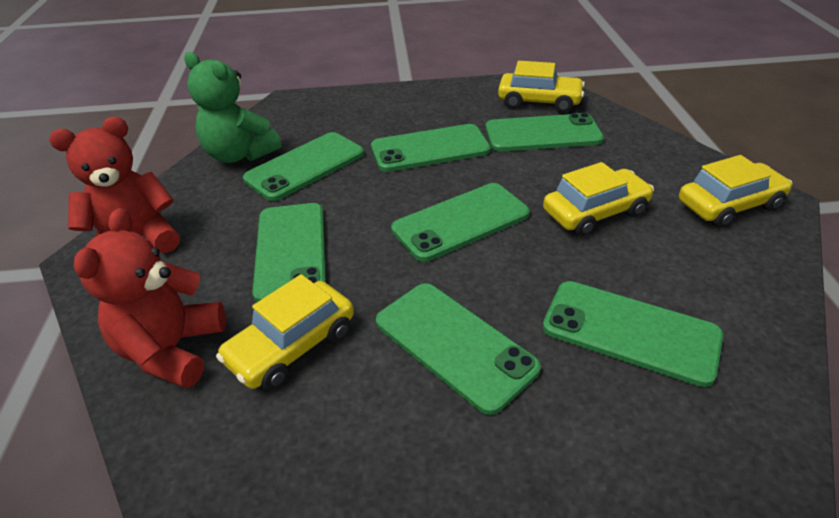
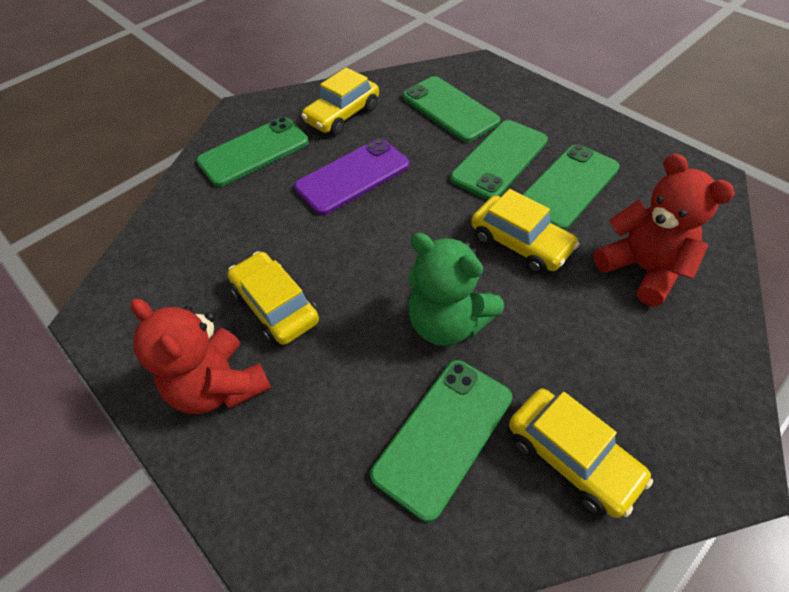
green phone: [243,132,364,201] [252,203,326,302] [371,124,491,172] [376,283,541,415] [391,183,530,262] [486,113,604,152] [543,281,723,387] = 7 -> [196,117,309,187] [370,360,512,522] [403,76,500,142] [451,120,548,200] [522,144,620,230] = 5
purple phone: none = 0 -> [294,138,409,215] = 1

